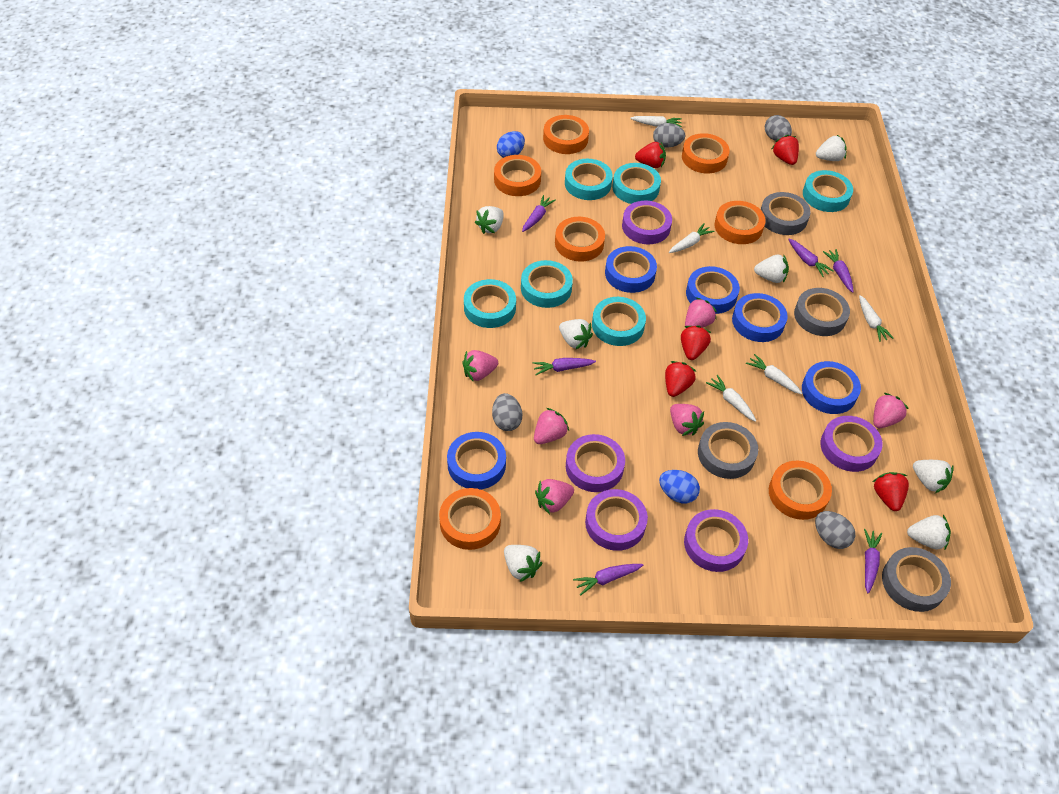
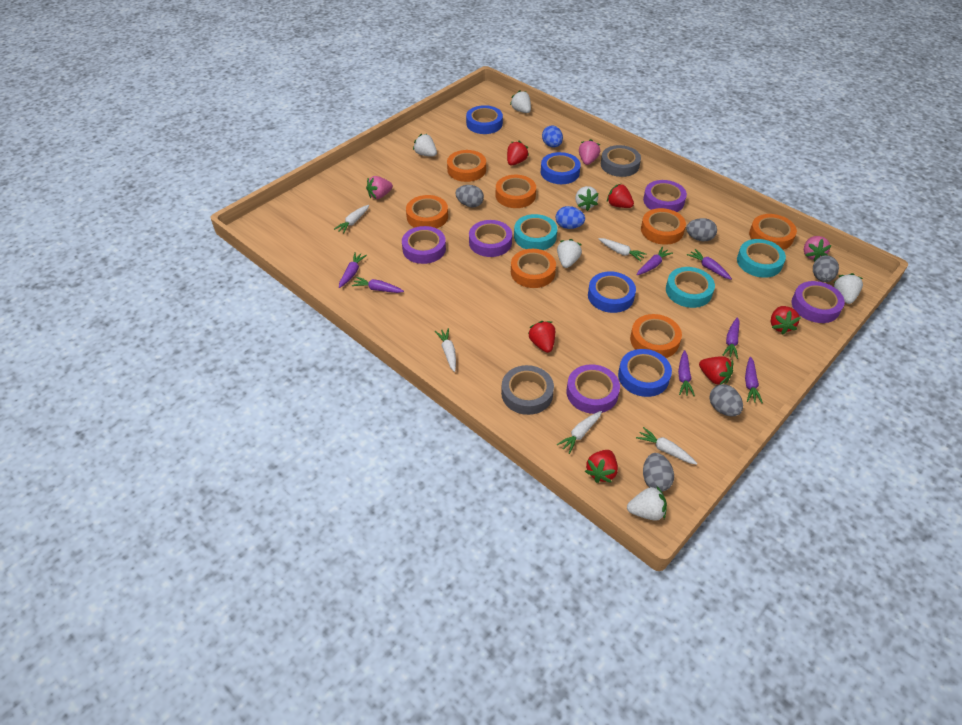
blue tape: [447,432,506,490] [605,246,657,293] [686,266,740,314] [732,293,788,342] [802,361,861,414] = 5 -> [466,105,503,134] [541,152,581,184] [588,271,636,313] [618,349,672,397] = 4
grey egg: [492,393,522,431] [653,123,686,148] [765,115,792,141] [815,511,855,549] = 4 -> [455,185,484,207] [643,453,674,492] [686,218,717,241] [709,384,743,416] [813,255,839,282] = 5
grey tape: [698,422,758,479] [761,192,811,235] [794,288,850,336] [882,547,951,612] = 4 -> [501,365,554,415] [601,145,641,177] = 2
pink strawberry: [462,350,498,382] [534,408,569,444] [535,479,574,514] [670,404,704,436] [685,297,717,328] [873,393,909,428] = 6 -> [366,176,393,199] [579,139,600,165] [804,236,832,262] = 3
purple carrot: [522,195,556,232] [533,358,596,375] [573,564,643,596] [788,239,833,277] [823,249,854,293] [864,529,882,594] = 6 -> [339,252,367,288] [352,277,404,293] [637,247,673,275] [678,350,695,396] [687,249,732,279] [723,317,740,359] [745,357,763,404] = 7
red strawberry: [635,142,666,168] [665,361,696,397] [681,325,711,360] [772,135,799,165] [873,472,909,511] = 5 -> [507,141,529,165] [528,321,555,353] [585,450,618,483] [607,184,634,208] [699,356,733,385] [771,306,800,335] = 6
turquoise tape: [464,279,516,328] [521,260,573,308] [565,159,613,200] [592,297,646,346] [613,163,661,204] [803,170,853,212] = 6 -> [514,214,557,250] [666,267,715,308] [737,239,786,278] = 3
white strawberry: [475,206,504,234] [504,545,543,582] [559,319,593,349] [754,254,789,283] [816,135,847,161] [907,515,951,549] [913,460,954,493] = 7 -> [413,134,437,157] [510,90,531,113] [557,239,582,268] [575,186,598,211] [627,485,667,521] [834,273,863,304] = 6

